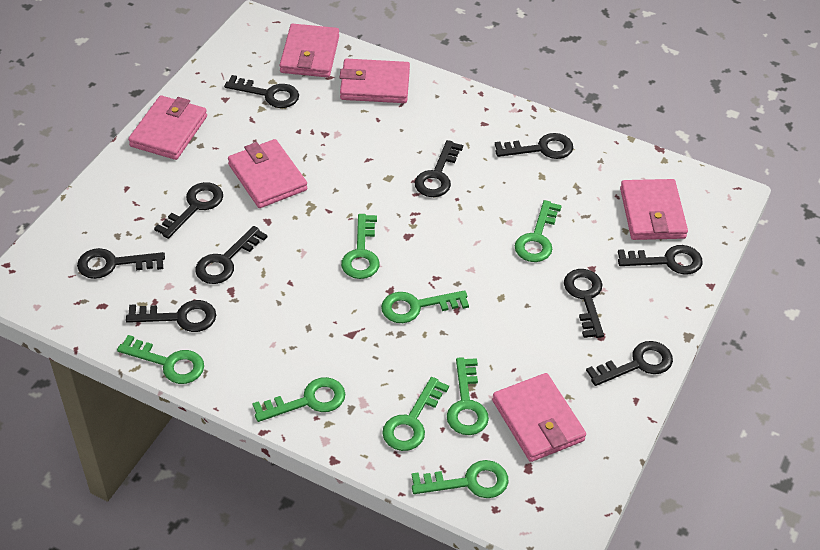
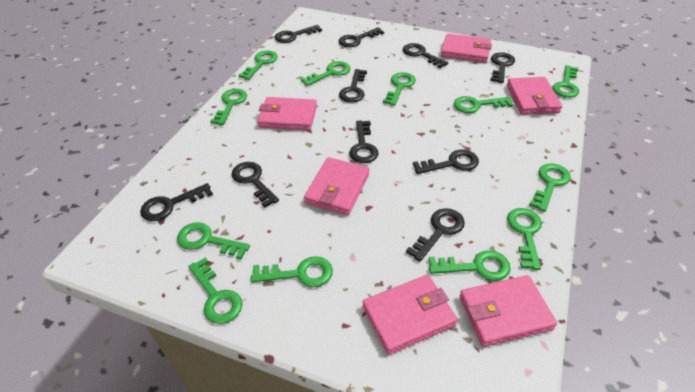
green key: [117,335,204,384] [252,377,345,422] [341,214,379,279] [381,290,469,323] [382,377,449,451] [412,460,509,498] [447,357,489,435] [515,200,562,262] = 8 -> [177,222,250,259] [188,258,243,324] [210,89,247,125] [238,51,278,80] [251,256,333,287] [300,61,351,86] [383,72,416,106] [429,250,511,281] [454,96,514,113] [507,208,542,270] [529,164,571,212] [552,65,579,98] = 12

